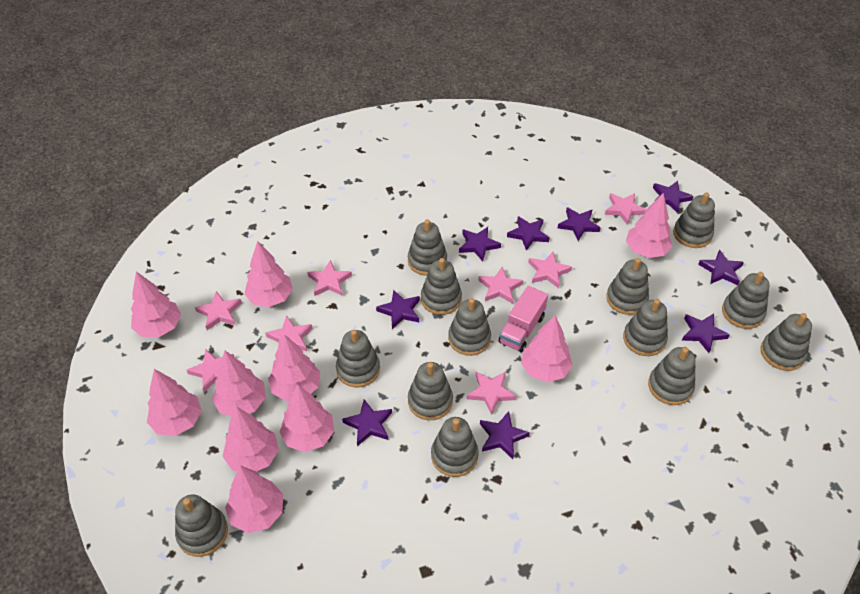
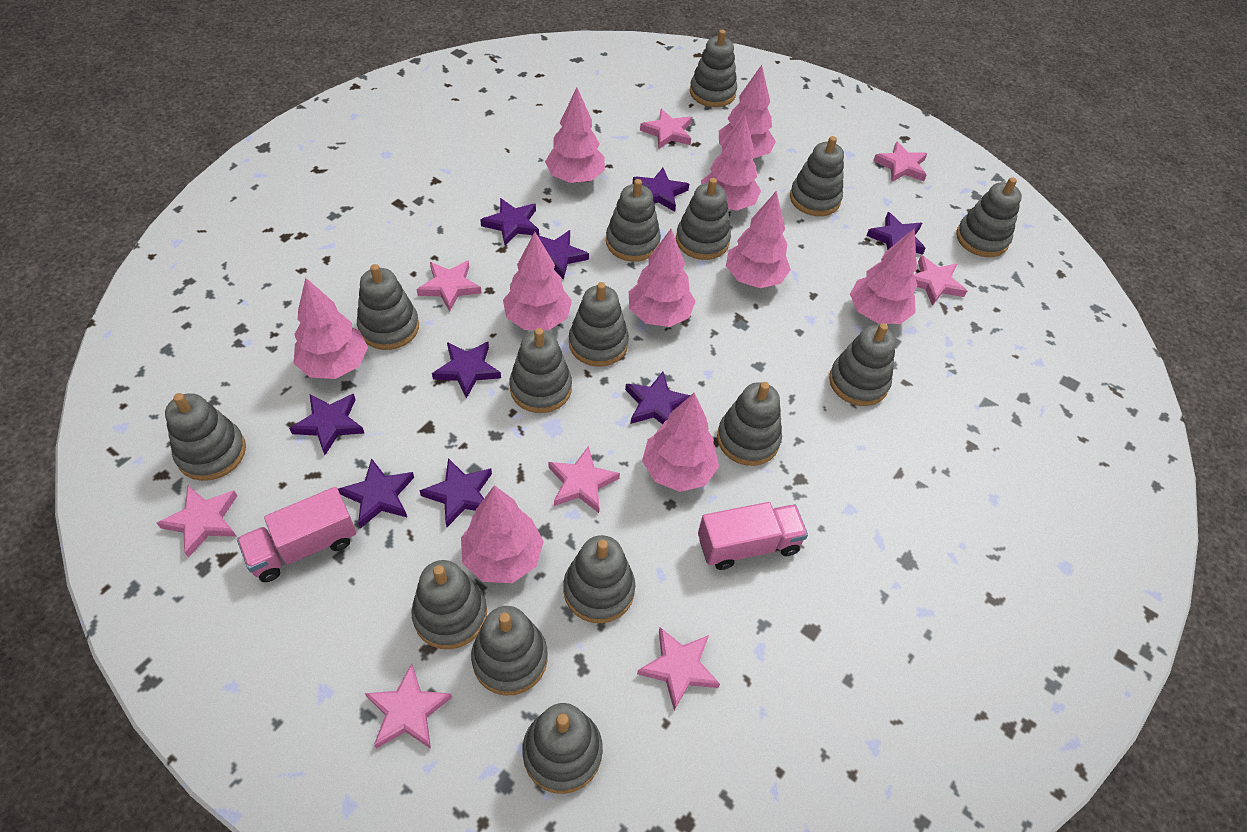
grey stacking toy: [175,495,228,557] [336,330,380,388] [408,219,447,276] [408,362,453,420] [421,258,462,315] [431,417,479,477] [448,298,491,356] [606,258,649,315] [623,299,668,356] [648,347,695,405] [673,193,715,248] [722,272,770,329] [761,313,812,371] = 13 -> [165,393,246,481] [357,264,419,350] [411,560,487,649] [471,606,548,696] [509,328,572,413] [522,703,603,794] [563,535,635,623] [569,282,629,367] [606,179,661,262] [676,178,731,260] [690,30,737,107] [717,382,782,466] [790,136,844,216] [829,323,896,406] [956,177,1022,257] = 15
pink truck: [498,286,548,352] = 1 -> [237,487,356,582] [698,502,808,570] = 2

